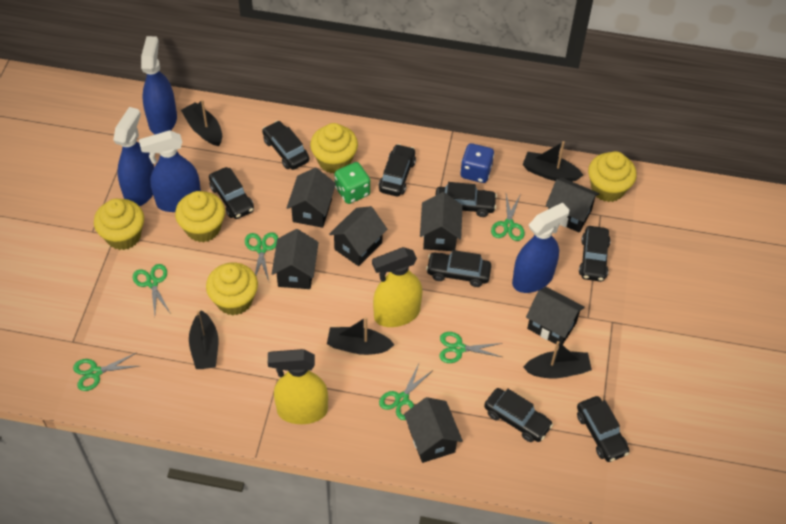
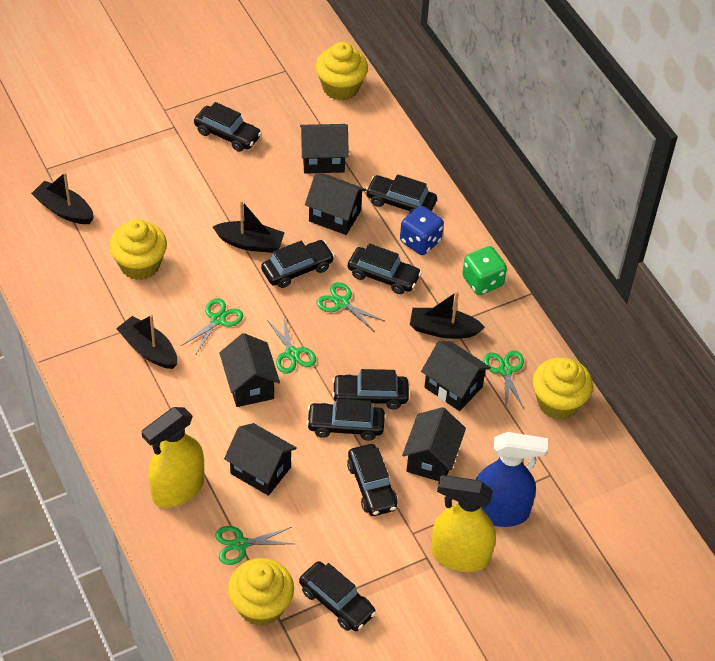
black boat: [181,99,222,146] [189,310,219,369] [327,317,395,355] [523,141,583,182] [523,341,592,379] = 5 -> [31,172,94,224] [116,315,177,369] [213,200,285,253] [410,291,485,339] = 4
black house: [272,229,319,289] [287,168,336,228] [329,206,387,266] [404,397,463,463] [420,192,463,251] [526,287,585,345] [546,178,599,233] = 7 -> [219,333,280,407] [224,423,297,496] [300,124,349,173] [305,174,367,235] [402,407,466,481] [421,341,491,411] = 6
blue spray bottle: [113,107,154,206] [139,130,201,212] [141,36,177,134] [512,202,569,293] = 4 -> [476,432,548,527] = 1
green scissors: [73,353,138,391] [133,264,171,316] [245,232,278,281] [379,364,433,420] [439,332,502,363] [491,194,525,241] = 6 -> [181,298,243,356] [215,526,294,565] [267,317,316,374] [316,282,386,332] [484,350,524,409] = 5
yellow cupcake: [94,199,144,250] [175,191,225,242] [206,263,258,316] [310,123,358,174] [588,151,637,202] = 5 -> [109,219,167,280] [228,558,294,626] [316,42,368,101] [533,357,593,420] = 4

